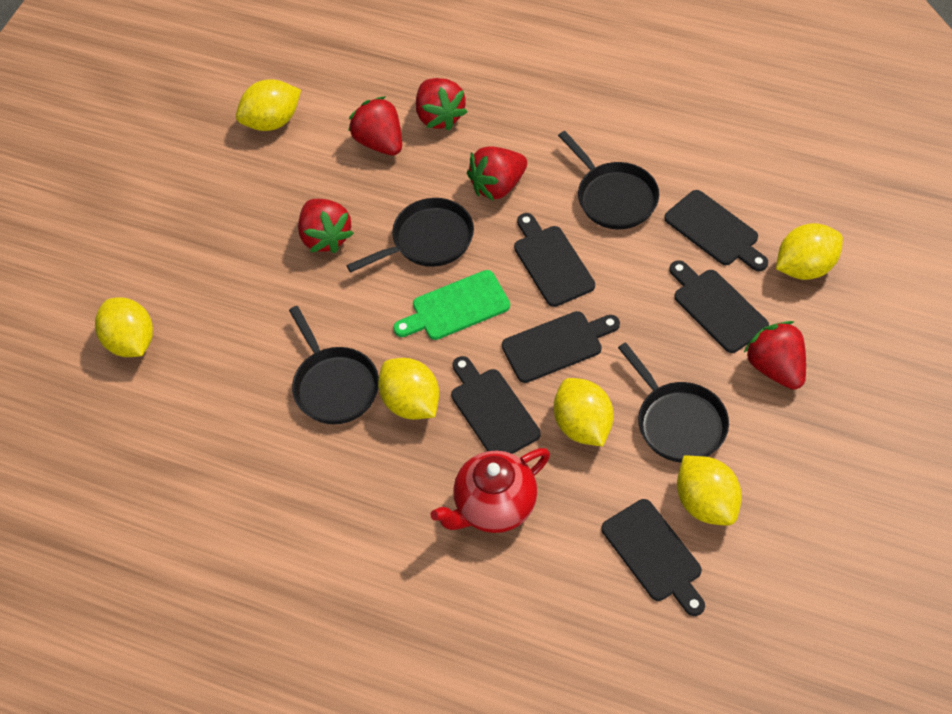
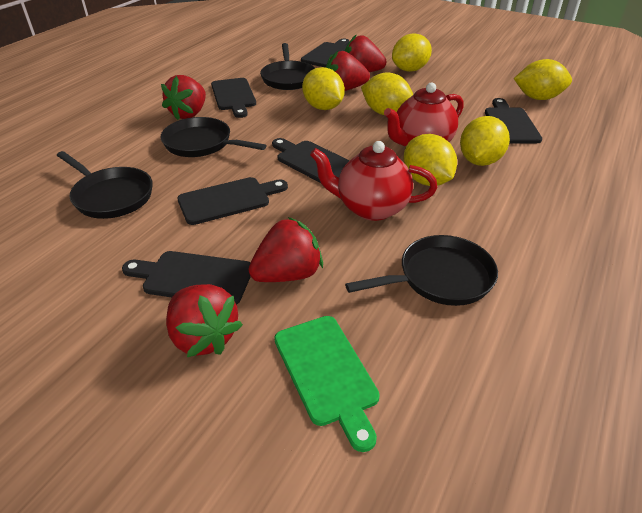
red teapot: [430,448,550,533] = 1 -> [310,141,437,221] [384,83,464,146] = 2

